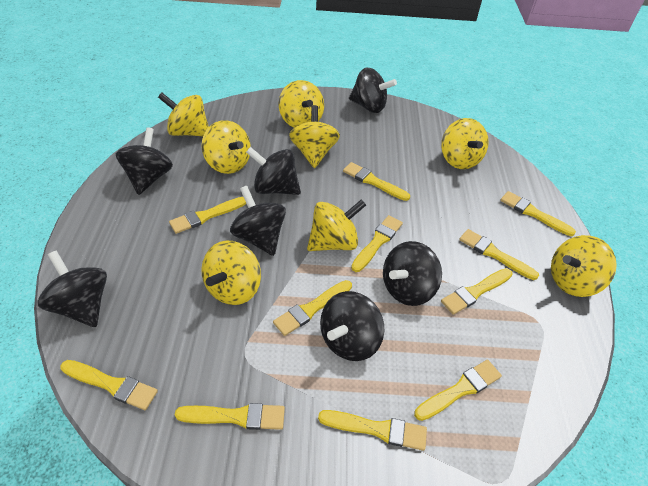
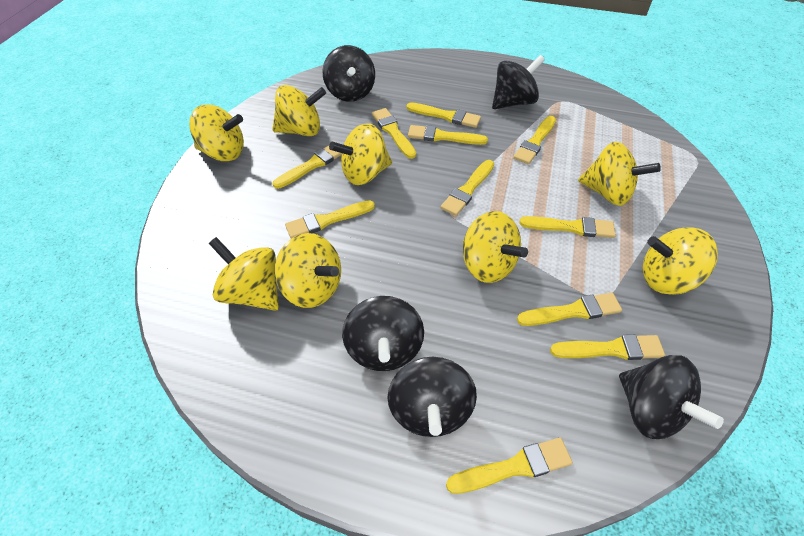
black spinning top: [38,251,107,327] [116,127,173,195] [230,186,286,256] [246,147,301,195] [320,291,384,361] [349,68,397,113] [383,241,442,306] = 7 -> [322,45,375,102] [342,296,424,371] [388,357,477,437] [492,55,545,109] [619,355,724,439] = 5

